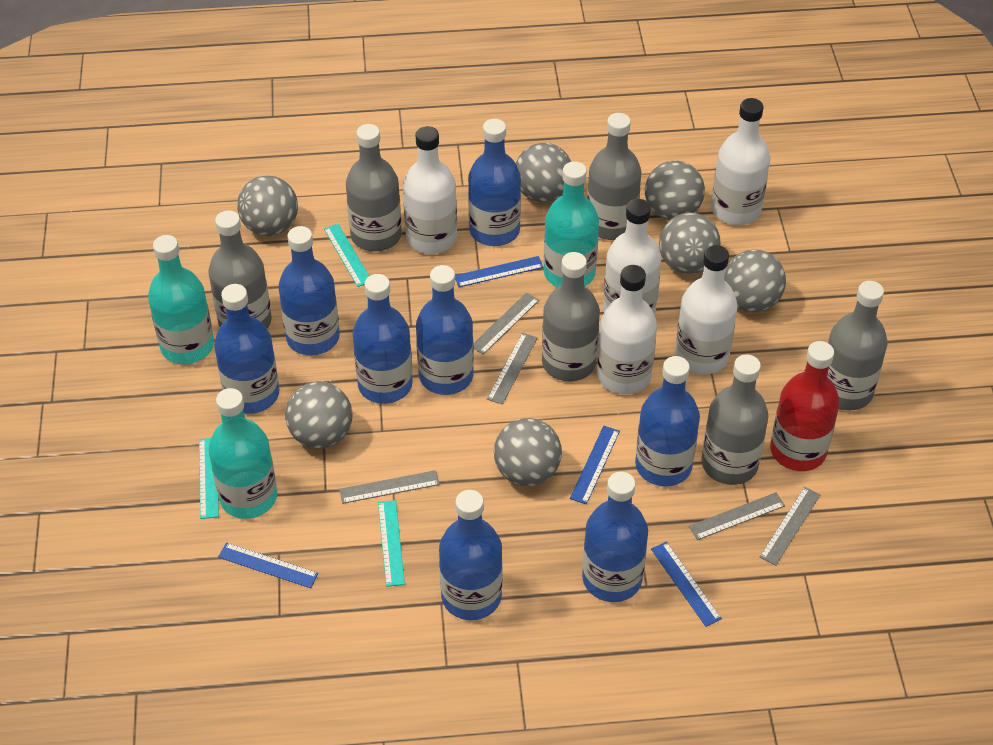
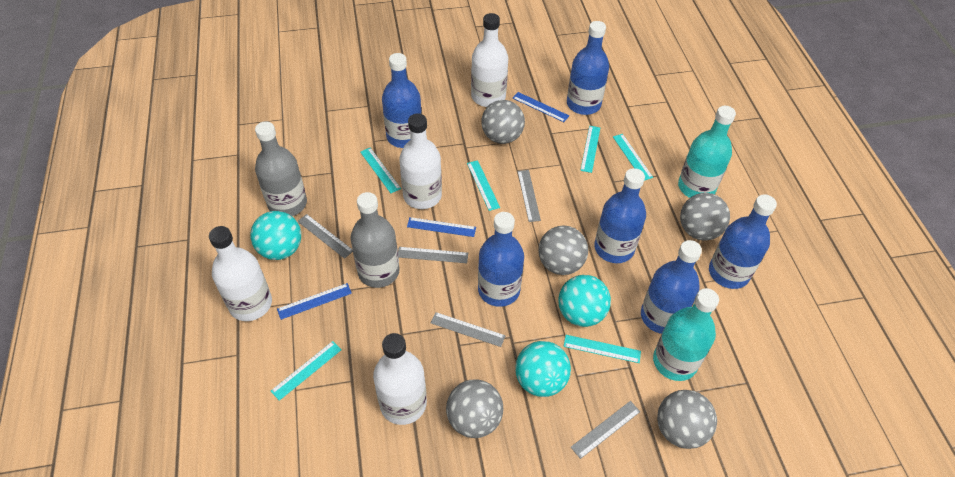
blue bottle: [214,284,280,414] [278,226,340,355] [353,274,413,404] [416,265,474,395] [439,490,502,620] [468,119,521,246] [582,472,648,602] [635,356,700,486] = 8 -> [382,53,422,148] [478,212,524,307] [567,21,609,115] [594,168,646,263] [641,240,702,334] [709,194,777,289] = 6
blue ruler: [218,543,319,588] [455,256,544,287] [570,426,620,504] [651,542,722,627] = 4 -> [277,283,352,320] [407,217,476,237] [513,92,569,122] = 3
grey ball: [237,175,298,236] [285,382,352,449] [494,418,562,486] [516,143,571,202] [645,160,705,220] [659,213,721,274] [724,249,786,312] = 7 -> [446,379,503,438] [481,100,525,144] [538,225,588,275] [657,390,717,449] [680,193,730,241] = 5
grey bottle: [208,210,272,329] [346,124,402,252] [542,252,600,382] [587,113,642,240] [701,355,769,485] [828,281,887,410] = 6 -> [255,121,307,216] [351,192,400,288] = 2
red bottle: [770,341,840,471] = 1 -> none = 0
turquoise ball: none = 0 -> [250,211,301,260] [515,341,571,397] [558,275,611,327] = 3
turquoise bottle: [148,235,214,364] [209,388,277,519] [544,161,599,287] = 3 -> [653,288,719,381] [678,106,736,198] = 2
turquoise ruler: [199,438,219,519] [324,224,369,287] [378,500,405,587] = 3 -> [271,341,342,401] [360,148,401,193] [467,160,500,211] [563,335,641,363] [580,126,600,173] [613,134,653,181] = 6
white bottle: [403,126,457,254] [597,265,657,394] [603,199,661,315] [675,245,738,375] [711,98,770,225] = 5 -> [209,226,272,321] [373,333,427,425] [399,114,442,209] [471,13,508,107] = 4

